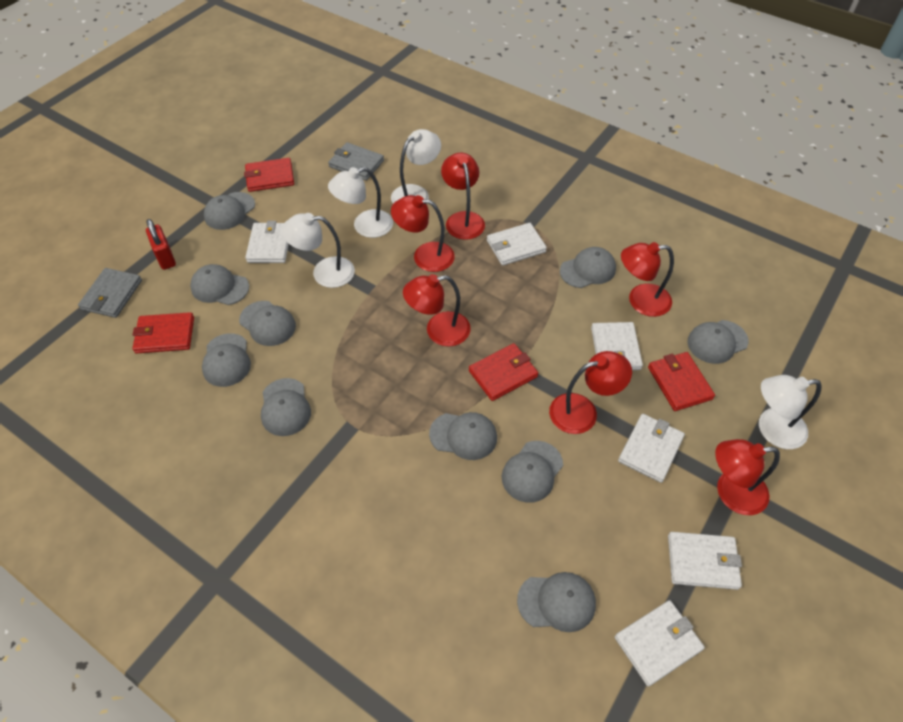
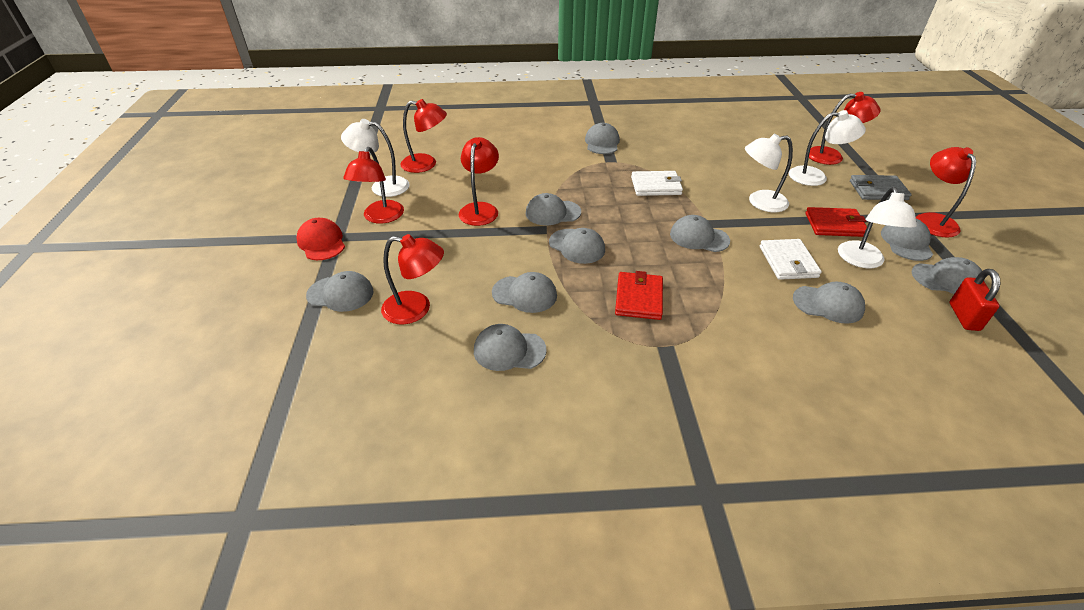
grey wallet: [78,268,142,318] [328,142,384,181] = 2 -> [850,175,911,200] = 1
red cap: none = 0 -> [296,218,345,260] = 1
red wallet: [133,312,194,354] [244,158,294,192] [469,343,538,401] [648,352,715,411] = 4 -> [615,271,663,320] [805,207,867,237] = 2
white wallet: [245,221,289,263] [487,223,547,266] [591,322,643,370] [615,600,705,687] [618,414,685,483] [668,532,742,590] = 6 -> [631,171,683,196] [760,239,822,280] = 2

